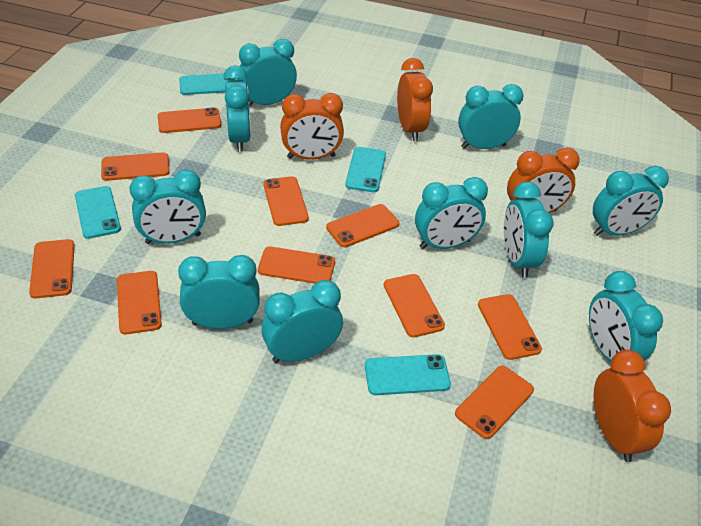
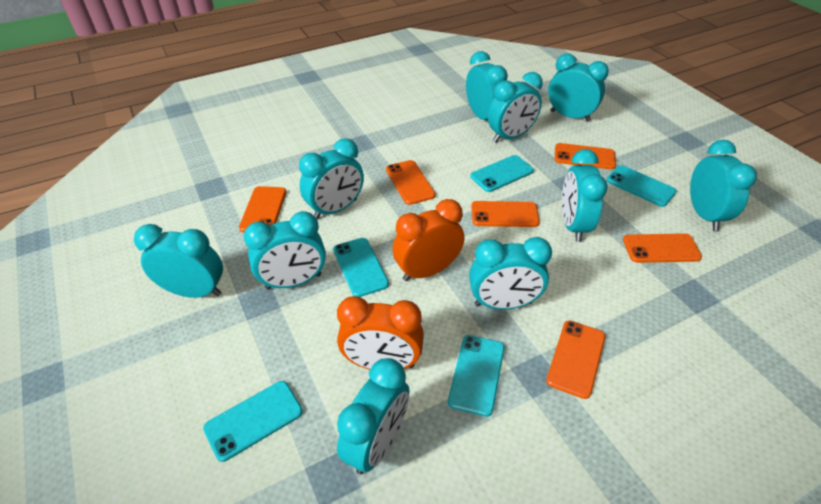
orange clock: [280,93,344,160] [397,58,433,141] [507,147,580,213] [593,350,671,462] = 4 -> [337,296,424,369] [392,199,464,281] = 2
orange phone: [29,239,75,298] [101,152,170,181] [117,271,162,335] [158,107,221,133] [258,246,335,284] [263,176,309,226] [326,204,399,247] [384,274,445,338] [455,366,534,439] [478,294,542,360] = 10 -> [239,186,286,232] [386,160,436,205] [471,201,540,227] [546,320,605,399] [555,143,616,169] [623,233,702,263] = 6
turquoise phone: [75,186,121,239] [179,73,238,95] [345,147,386,192] [365,354,451,395] = 4 -> [203,381,303,462] [333,238,389,297] [448,335,504,417] [470,155,534,192] [607,165,676,207] = 5

